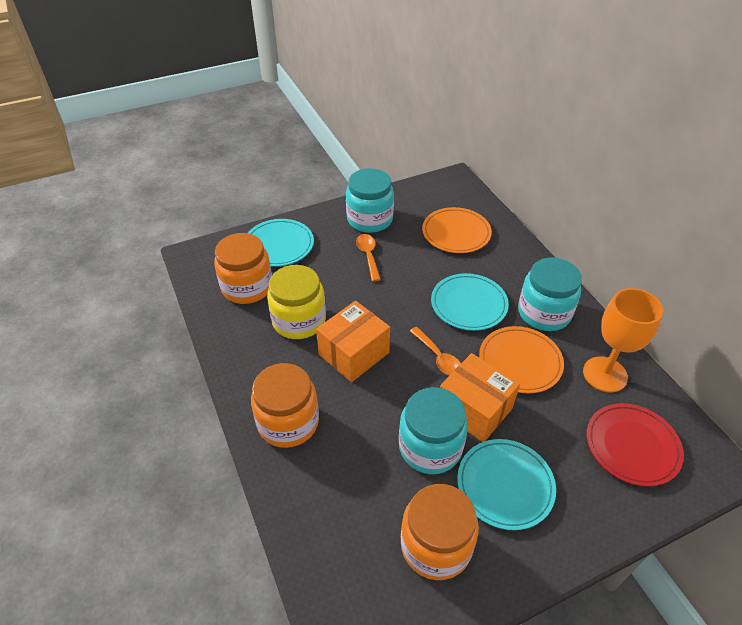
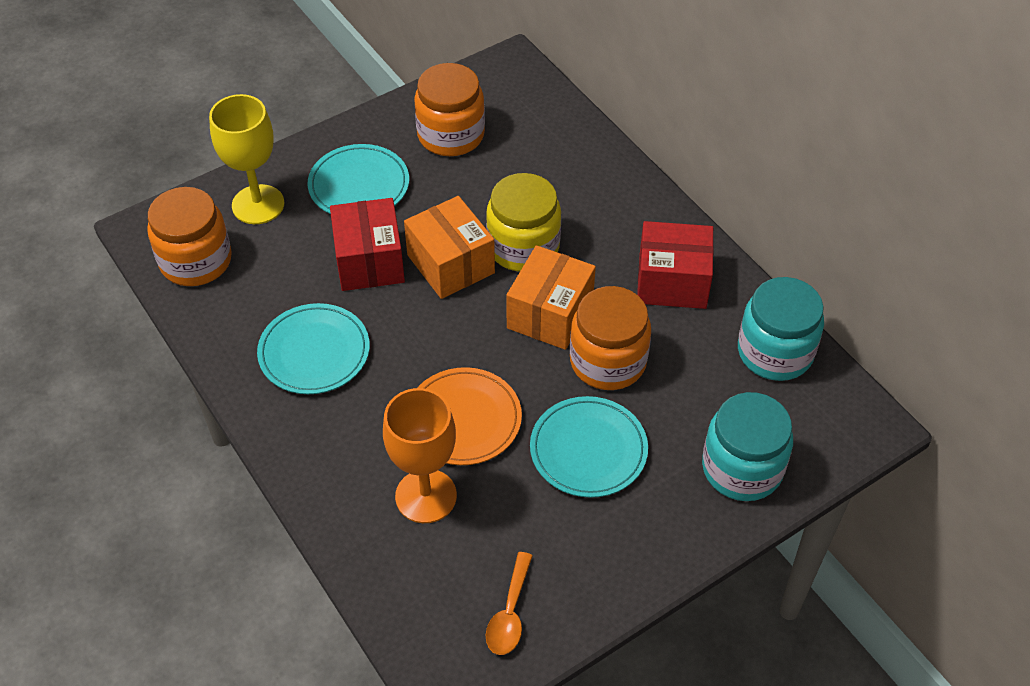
orange plate: [422,207,492,253] [479,326,564,394] = 2 -> [417,367,522,465] = 1
orange spoon: [356,234,381,282] [410,327,461,376] = 2 -> [486,552,533,655] = 1
red box: none = 0 -> [330,198,405,291] [637,221,714,309] = 2
red plate: [586,403,684,487] = 1 -> none = 0
turquoise jar: [346,168,394,233] [399,387,468,474] [518,258,582,331] = 3 -> [702,392,793,501] [738,277,824,381] = 2
yellow goblet: none = 0 -> [209,94,284,224] = 1

